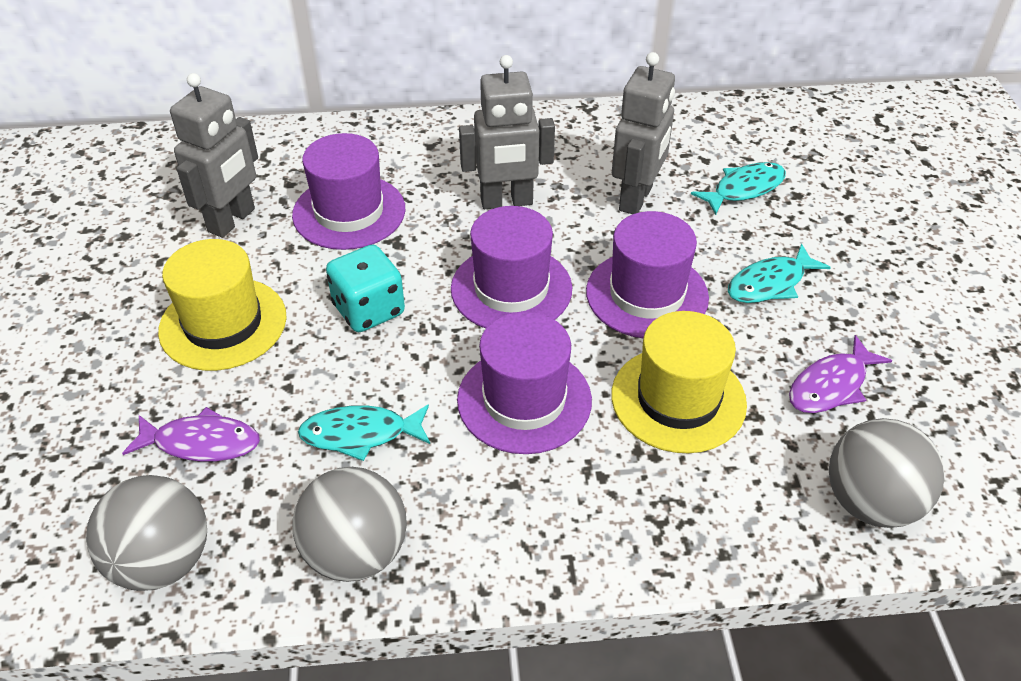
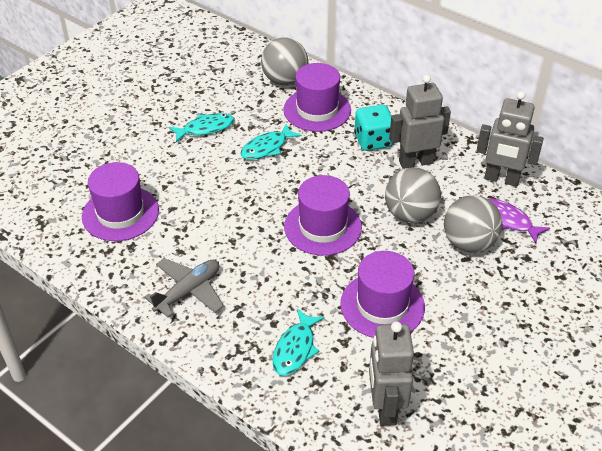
grey plane: none = 0 -> [144,258,224,318] = 1
purple fish: [122,407,260,462] [789,335,892,413] = 2 -> [487,198,550,243] = 1
yellow hat: [158,239,287,371] [611,311,747,453] = 2 -> none = 0

